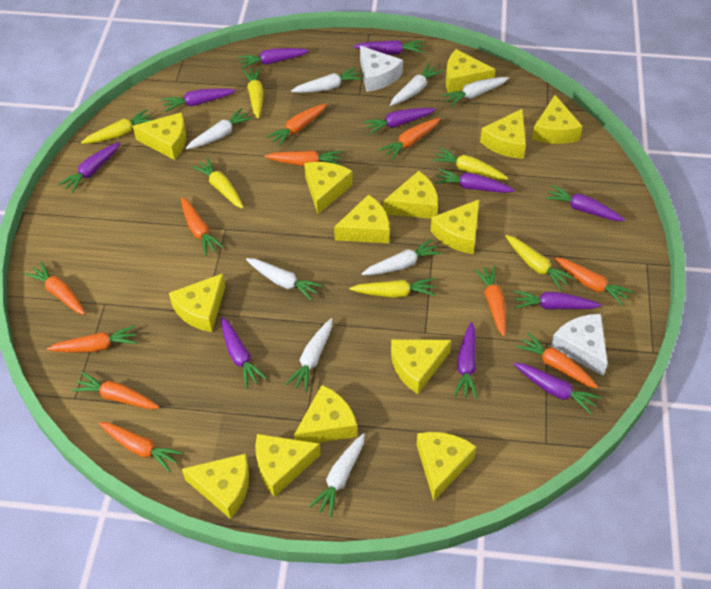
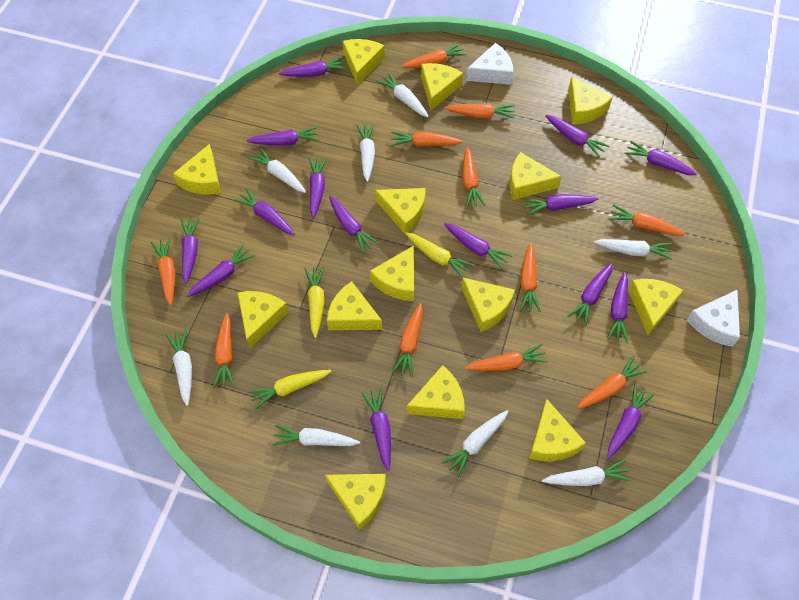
purple carrot: [58,142,120,193] [162,88,236,112] [221,317,267,388] [238,48,309,69] [353,40,424,55] [363,108,436,135] [435,169,515,193] [454,322,477,399] [514,290,602,310] [514,363,601,415] [545,185,625,221] = 11 -> [181,217,200,284] [187,244,256,297] [233,188,295,235] [247,126,319,146] [279,57,348,77] [309,157,327,218] [329,196,379,253] [361,387,391,471] [444,223,513,269] [523,194,598,216] [545,115,609,157] [567,263,613,326] [607,272,628,343] [607,383,655,458] [624,141,697,175] = 15
yellow carrot: [81,109,155,144] [191,157,244,209] [242,67,264,119] [350,278,436,298] [432,147,508,180] [506,235,575,290] = 6 -> [248,370,332,410] [304,266,325,338] [405,232,474,278] = 3

